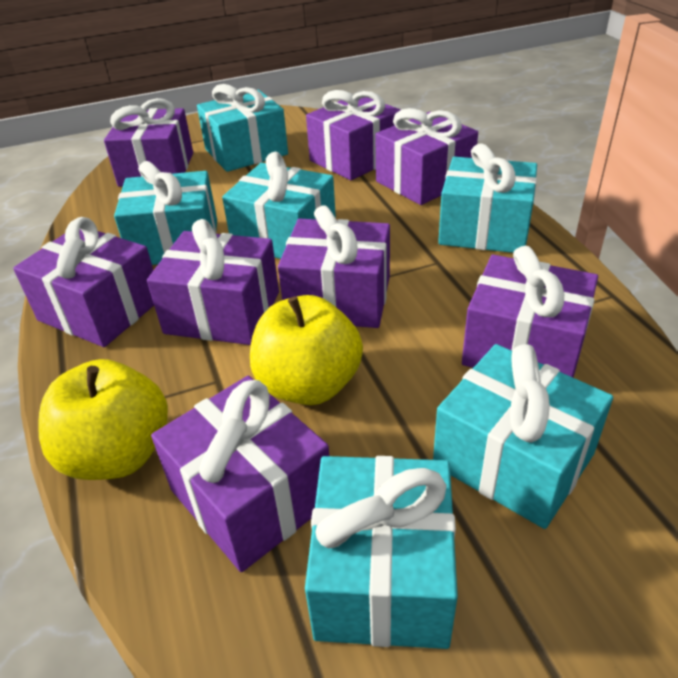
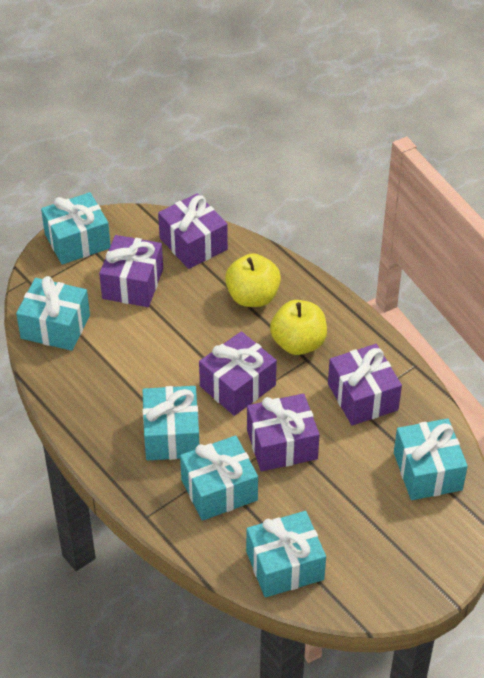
purple gift: [13,217,154,347] [104,98,193,187] [147,219,279,345] [151,376,329,572] [278,206,390,328] [306,90,401,180] [375,108,478,205] [462,246,598,378] = 8 -> [99,235,163,307] [158,193,228,269] [199,331,277,416] [247,393,320,472] [328,344,402,426] = 5

